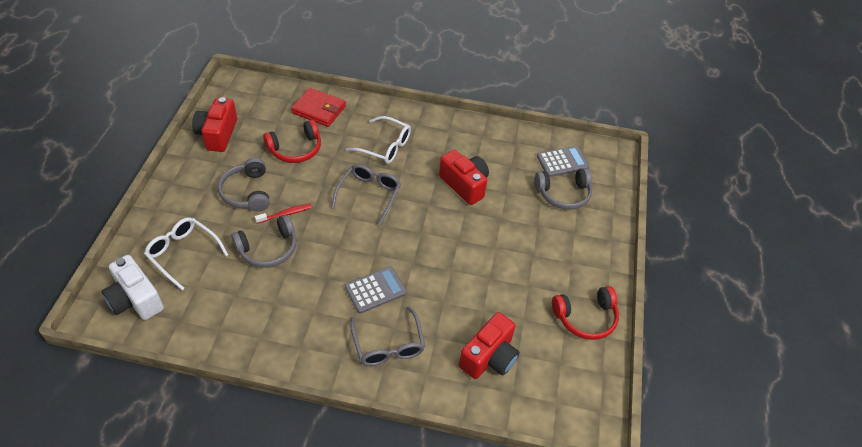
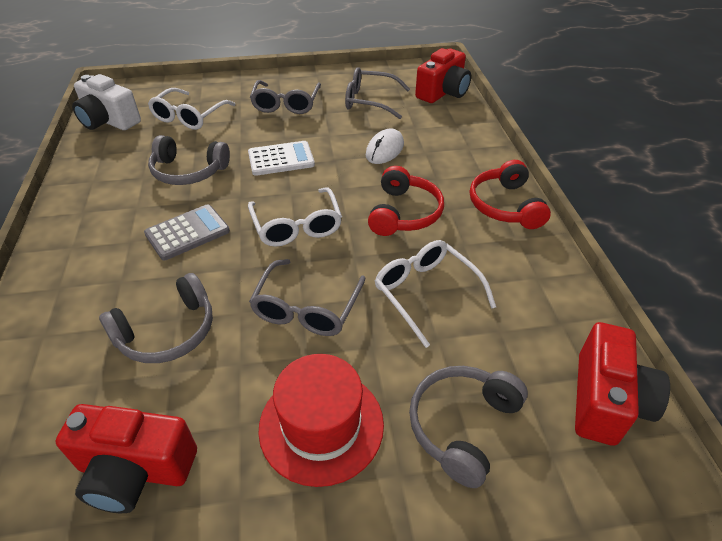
grey calculator: [345,266,407,314] [537,146,589,177] = 2 -> [144,204,230,260] = 1
grey glasses: [331,164,401,226] [350,306,425,366] = 2 -> [249,259,365,336] [250,80,321,114] [345,67,410,119] = 3
red hat: none = 0 -> [258,354,384,487] = 1
red toothbrush: [255,204,312,224] = 1 -> none = 0
red wallet: [291,88,346,127] = 1 -> none = 0
white calculator: none = 0 -> [248,141,315,176] = 1
white glasses: [144,217,228,290] [346,116,411,164] = 2 -> [148,88,236,130] [248,187,342,247] [375,240,496,348] = 3
white mouse: none = 0 -> [366,128,404,164] = 1

